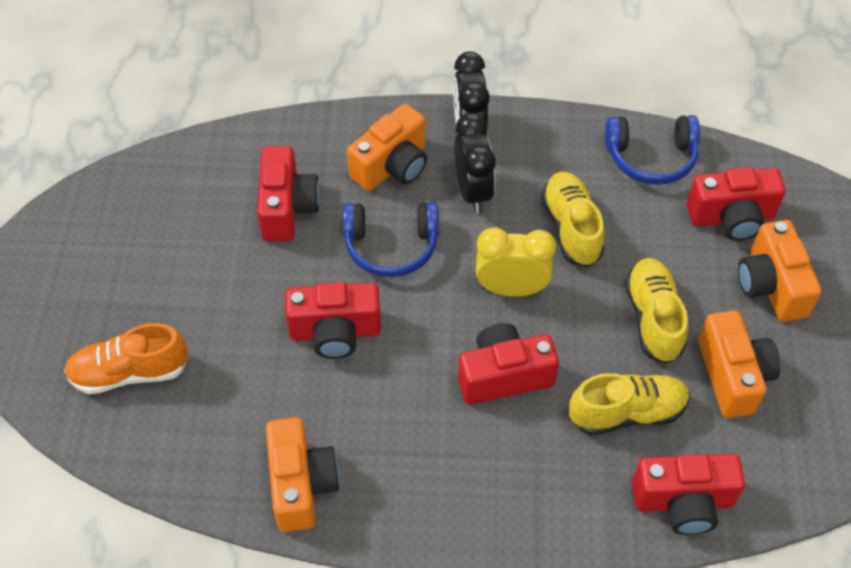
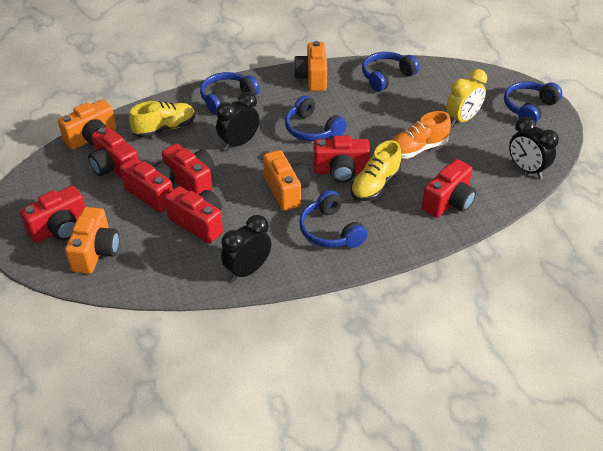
black clock: [453,52,490,134] [455,113,496,213] = 2 -> [216,92,260,151] [221,215,271,282] [509,116,559,179] = 3
blue headphones: [343,203,439,277] [605,115,700,185] = 2 -> [200,72,260,114] [285,95,347,141] [299,190,368,248] [362,52,419,92] [504,81,562,123] = 5
red camera: [257,146,320,241] [285,282,381,359] [458,323,559,405] [632,454,745,535] [687,167,785,241] = 5 -> [20,186,85,243] [88,127,138,179] [120,157,175,213] [162,143,215,195] [165,186,223,243] [313,136,370,183] [422,159,476,218] = 7
yellow shoe: [541,172,604,267] [569,373,690,435] [625,258,688,364] = 3 -> [129,101,195,138] [351,140,401,201] = 2

